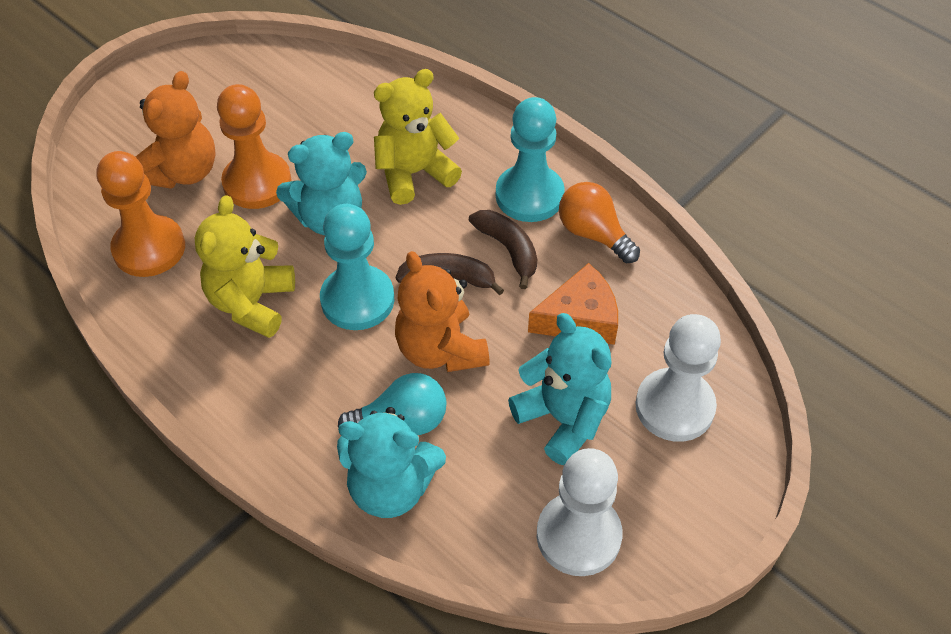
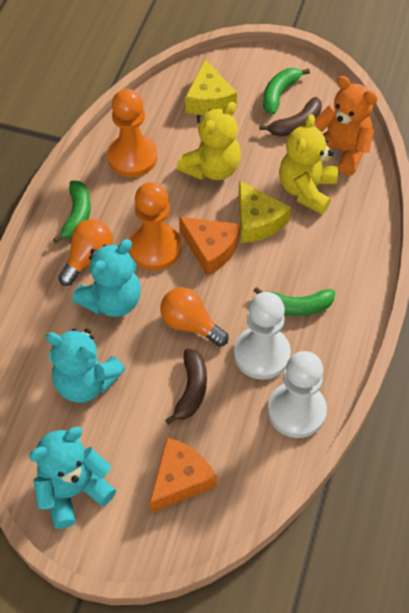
green banana: none = 0 -> [53,180,91,243] [254,287,335,316] [263,68,310,114] = 3
orange cheese: [528,263,618,345] = 1 -> [149,438,217,513] [179,217,240,276] = 2
orange light bulb: [559,182,640,263] = 1 -> [58,219,113,286] [160,287,229,347] = 2
orange teddy bear: [136,71,216,189] [395,251,490,372] = 2 -> [314,76,378,176] = 1
turquoise light bulb: [338,373,447,435] = 1 -> none = 0
turquoise pawn: [320,204,394,330] [496,97,565,222] = 2 -> none = 0
yellow cheese: none = 0 -> [185,59,237,115] [239,180,291,243] = 2

